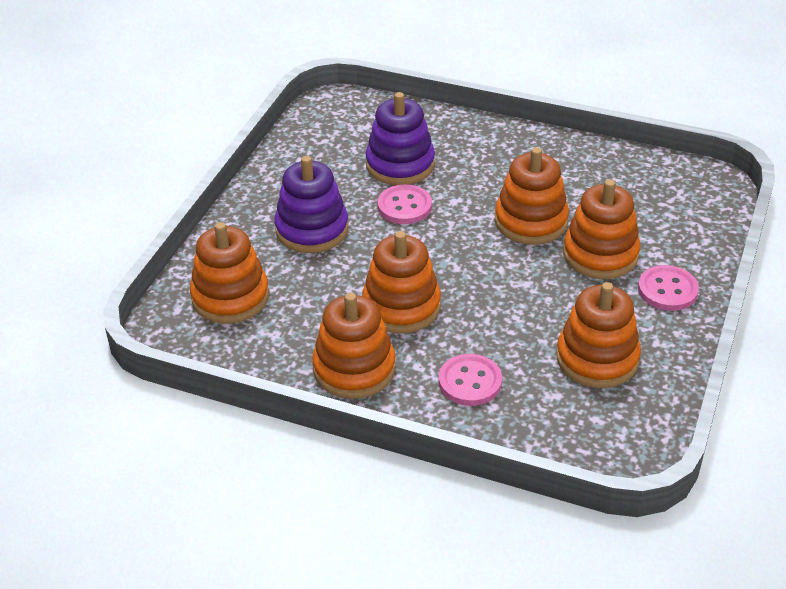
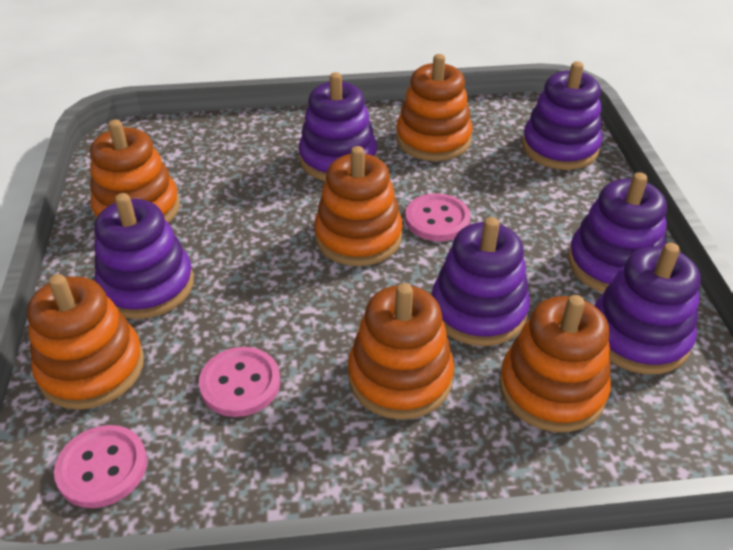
purple stacking toy: [274,156,349,253] [365,92,435,185] = 2 -> [94,193,194,319] [299,72,377,181] [432,217,530,346] [522,61,602,170] [568,172,667,293] [594,243,701,374] = 6

